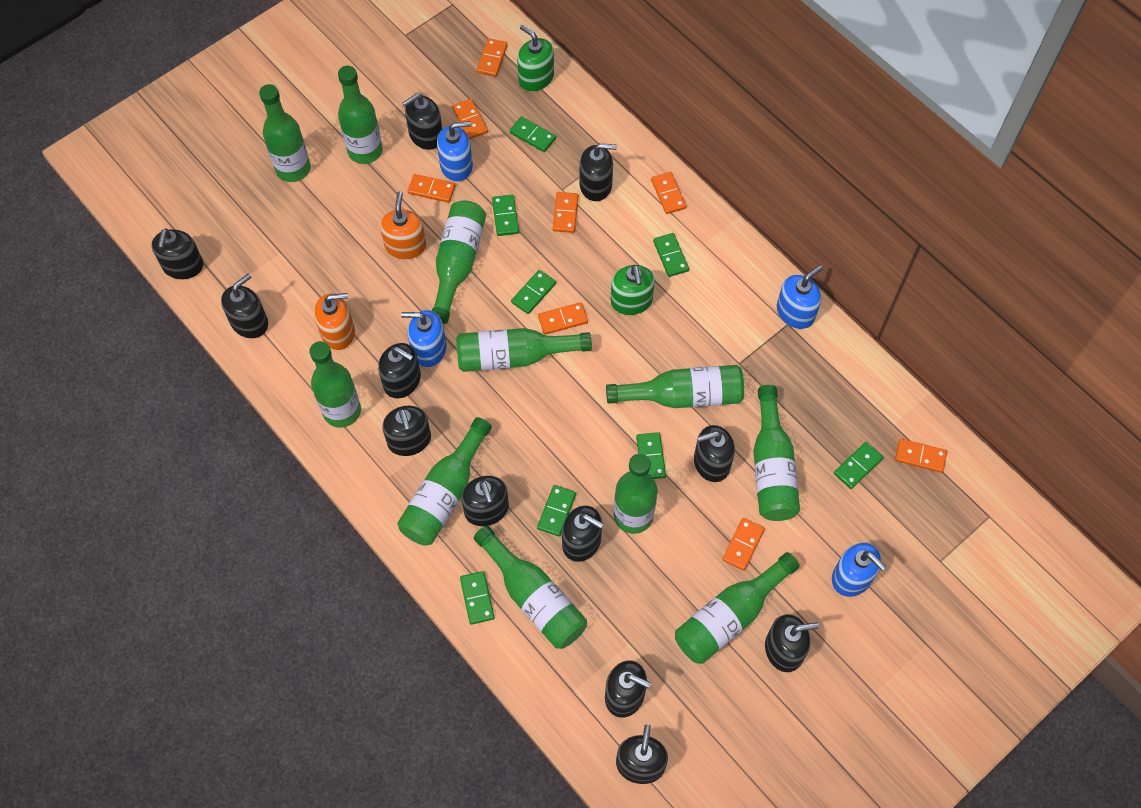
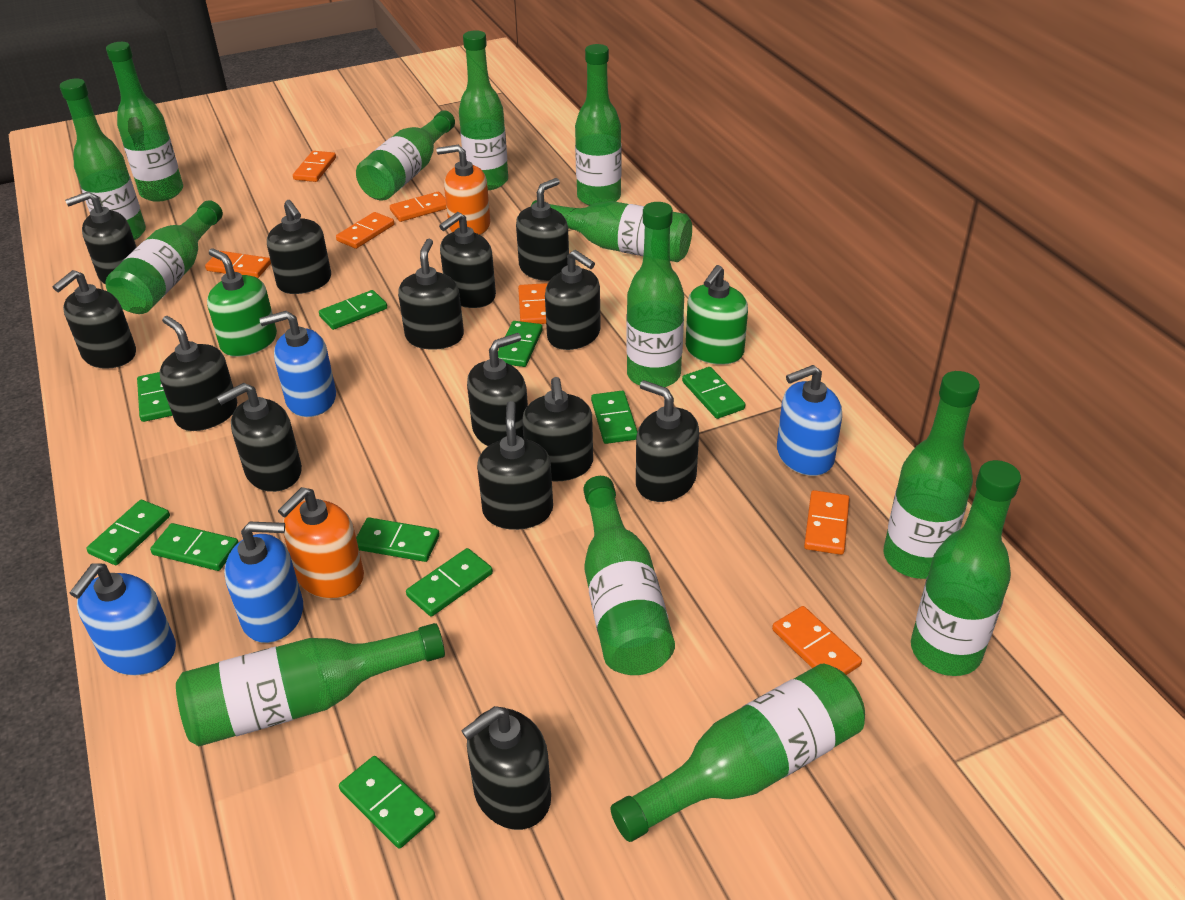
black soap dispenser: [151,228,204,279] [221,274,268,338] [378,343,421,399] [382,406,431,456] [402,93,442,150] [461,476,509,526] [562,505,603,562] [579,143,617,201] [605,660,651,718] [616,725,668,784] [694,425,735,482] [765,614,819,672] = 12 -> [53,270,136,369] [65,191,137,284] [159,316,237,431] [216,383,302,492] [267,200,331,294] [398,239,464,350] [439,212,496,308] [461,706,551,830] [467,333,528,446] [477,401,553,530] [516,178,569,281] [522,377,593,482] [545,250,601,350] [636,380,699,502] = 14
green bottle: [259,84,311,182] [309,341,361,427] [338,66,383,164] [397,417,492,546] [432,200,486,324] [456,328,592,372] [474,526,587,649] [606,365,744,408] [614,454,658,534] [675,552,800,664] [753,385,800,521] = 11 -> [60,78,146,241] [106,42,183,202] [106,200,223,314] [176,623,445,746] [356,110,455,200] [459,30,508,190] [531,200,692,262] [575,44,621,206] [583,476,675,675] [610,664,865,842] [626,202,684,387] [884,371,980,579] [911,460,1021,676] = 13
green domino: [460,571,495,625] [492,195,519,236] [509,116,556,152] [511,270,556,314] [537,485,576,536] [636,432,666,479] [653,233,689,277] [834,442,883,489] = 8 -> [86,500,170,565] [137,372,173,422] [150,523,239,571] [319,290,387,330] [339,756,436,849] [356,517,440,562] [406,548,493,616] [498,321,543,367] [591,391,638,444] [682,367,745,419] = 10
orange domino: [408,174,455,203] [452,99,488,139] [477,38,508,77] [538,302,588,335] [553,192,578,233] [651,172,686,214] [722,518,765,571] [895,438,947,473] = 8 -> [205,251,271,278] [293,151,336,182] [336,212,394,249] [390,192,447,222] [518,283,548,324] [772,606,862,675] [804,490,850,555] = 7

